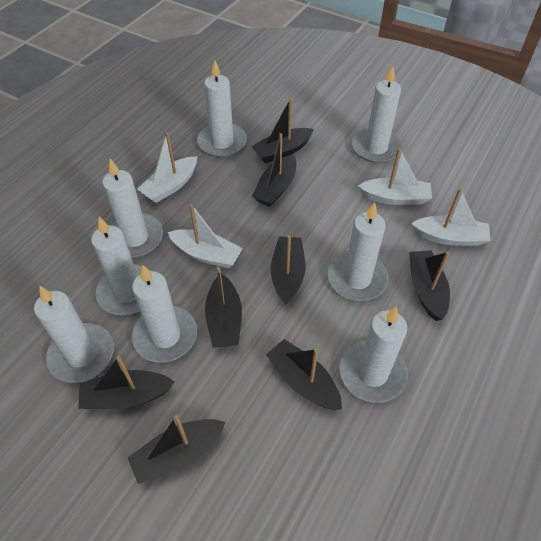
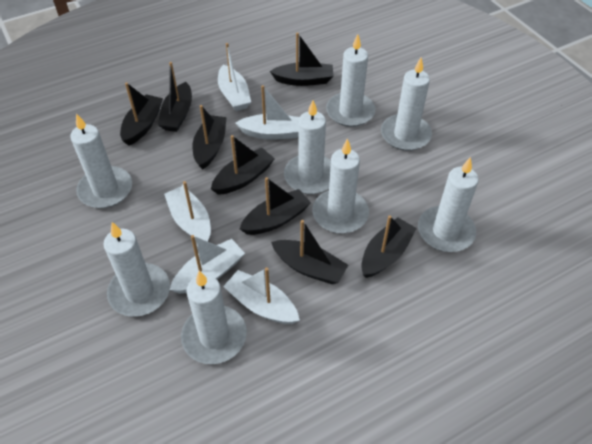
white boat: [138,132,197,203] [168,204,243,268] [358,148,432,205] [411,188,491,246] = 4 -> [164,181,211,242] [170,235,245,294] [218,43,251,111] [223,267,300,324] [235,85,300,140] = 5

